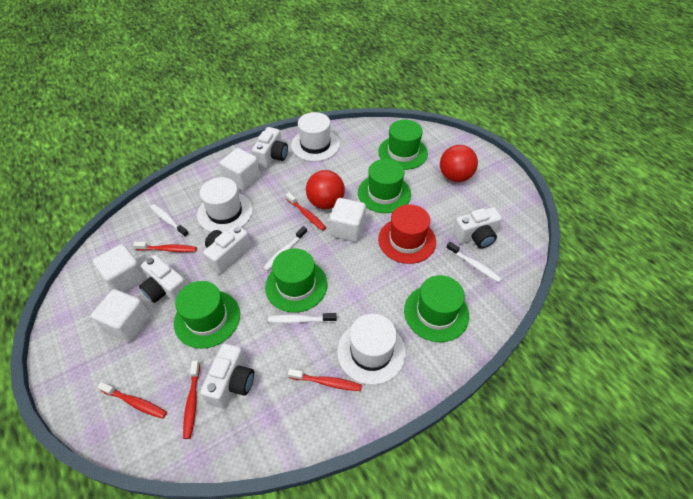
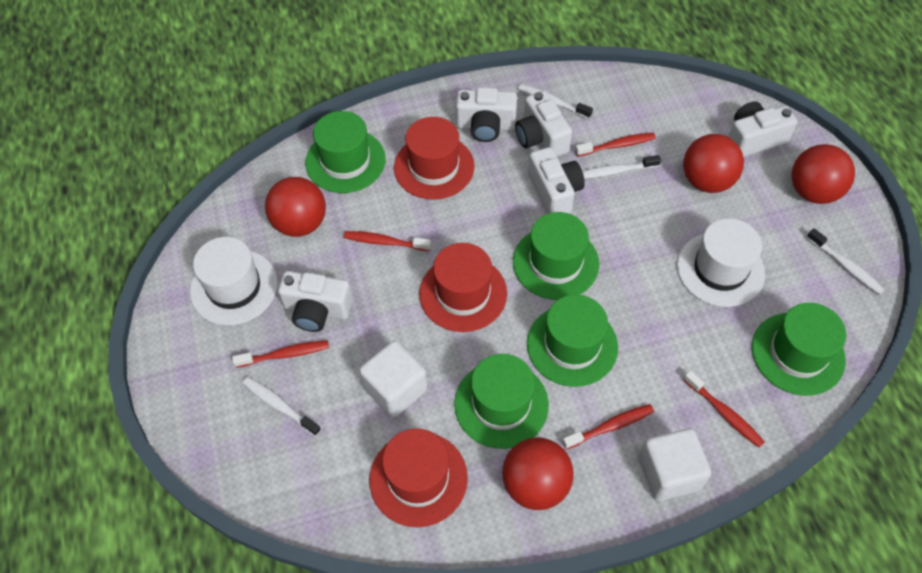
red ball: [306,170,345,209] [440,145,478,182] = 2 -> [265,177,326,237] [502,437,574,510] [683,134,744,193] [792,144,855,204] = 4
red hat: [378,204,436,264] = 1 -> [369,428,468,527] [394,117,475,200] [419,243,507,332] = 3
white cube: [91,289,150,342] [93,244,146,293] [220,148,261,191] [329,198,366,242] = 4 -> [359,341,428,418] [639,428,711,501] = 2
white hat: [197,177,253,232] [291,112,340,162] [337,314,406,385] = 3 -> [190,237,278,325] [677,218,765,307] = 2

